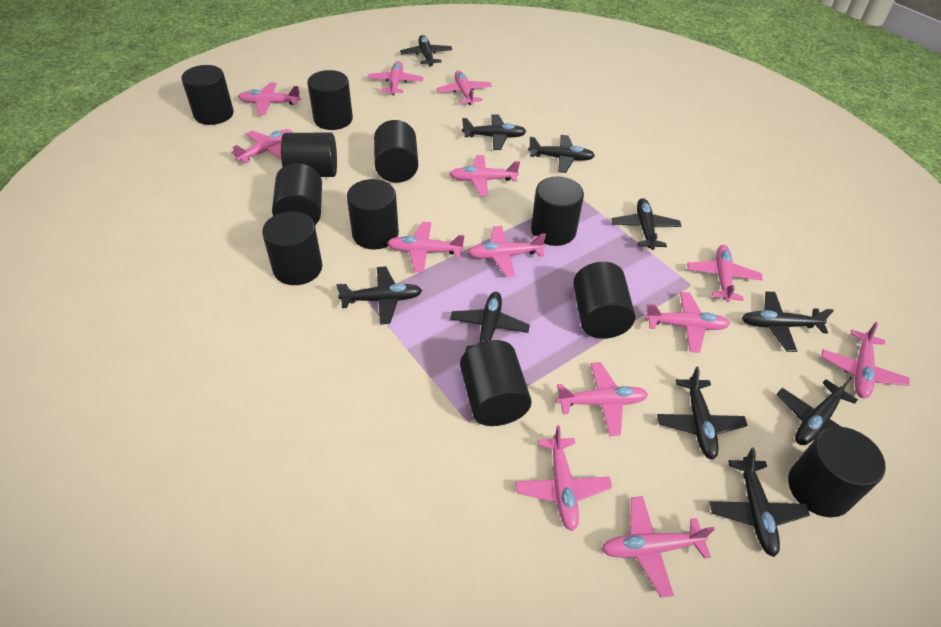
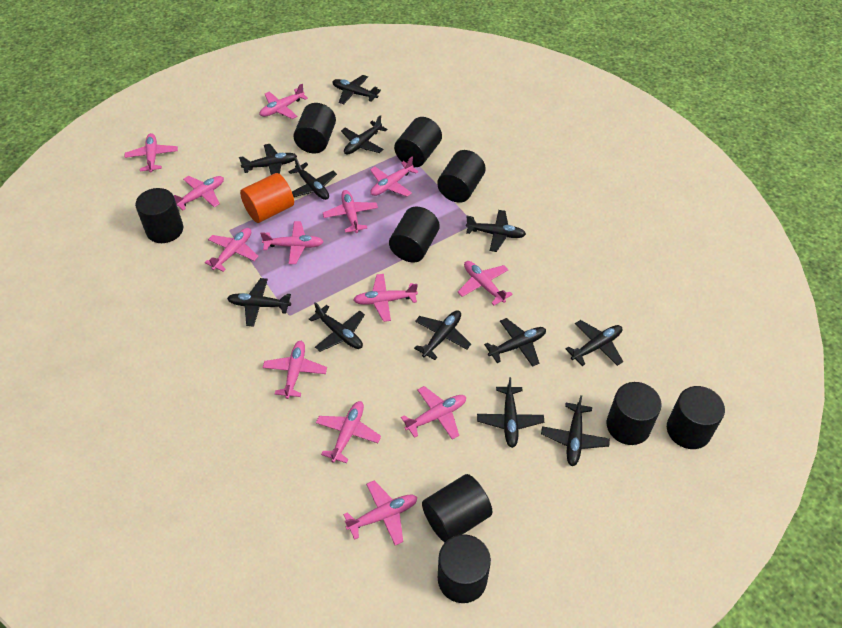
black cylinder: [181,65,234,125] [262,212,322,285] [272,163,322,225] [281,133,337,177] [307,70,353,130] [347,179,399,250] [374,120,418,183] [460,340,532,426] [531,177,584,246] [573,262,635,339] [788,427,886,517] = 11 -> [135,188,183,243] [293,103,336,154] [389,207,440,262] [394,117,442,167] [422,474,493,542] [437,150,486,203] [438,534,491,603] [606,382,662,445] [667,386,725,449] = 9
black plane: [336,266,422,325] [400,35,452,67] [450,292,530,351] [462,114,527,150] [528,135,595,173] [612,198,682,250] [657,367,748,460] [709,447,810,557] [742,292,834,352] [777,377,858,445] = 10 -> [227,278,291,327] [239,144,297,175] [288,157,337,200] [309,302,365,352] [332,75,381,104] [341,115,388,154] [414,310,471,360] [466,210,526,252] [477,377,544,448] [484,318,546,367] [541,395,610,466] [565,320,623,366] = 12
orange cylinder: none = 0 -> [240,173,294,223] = 1

